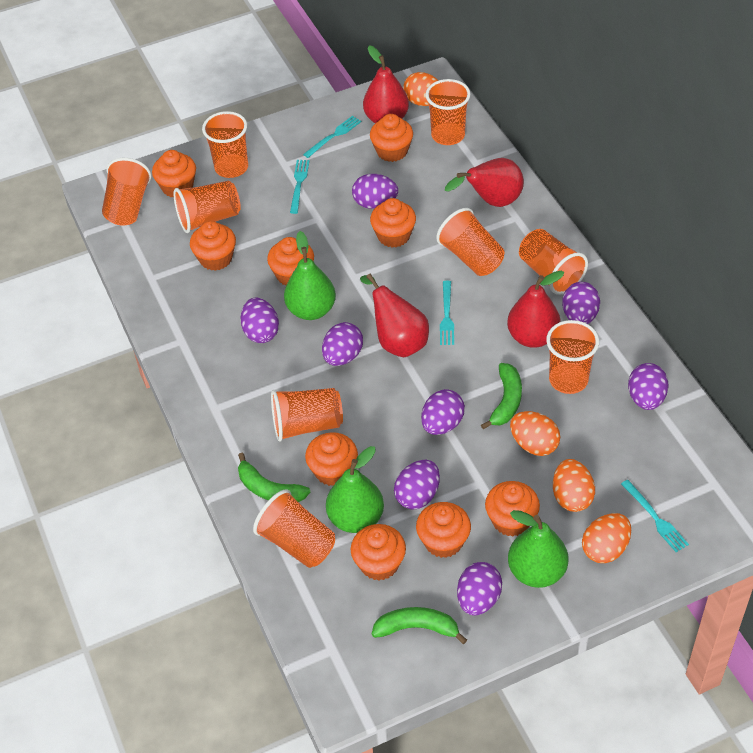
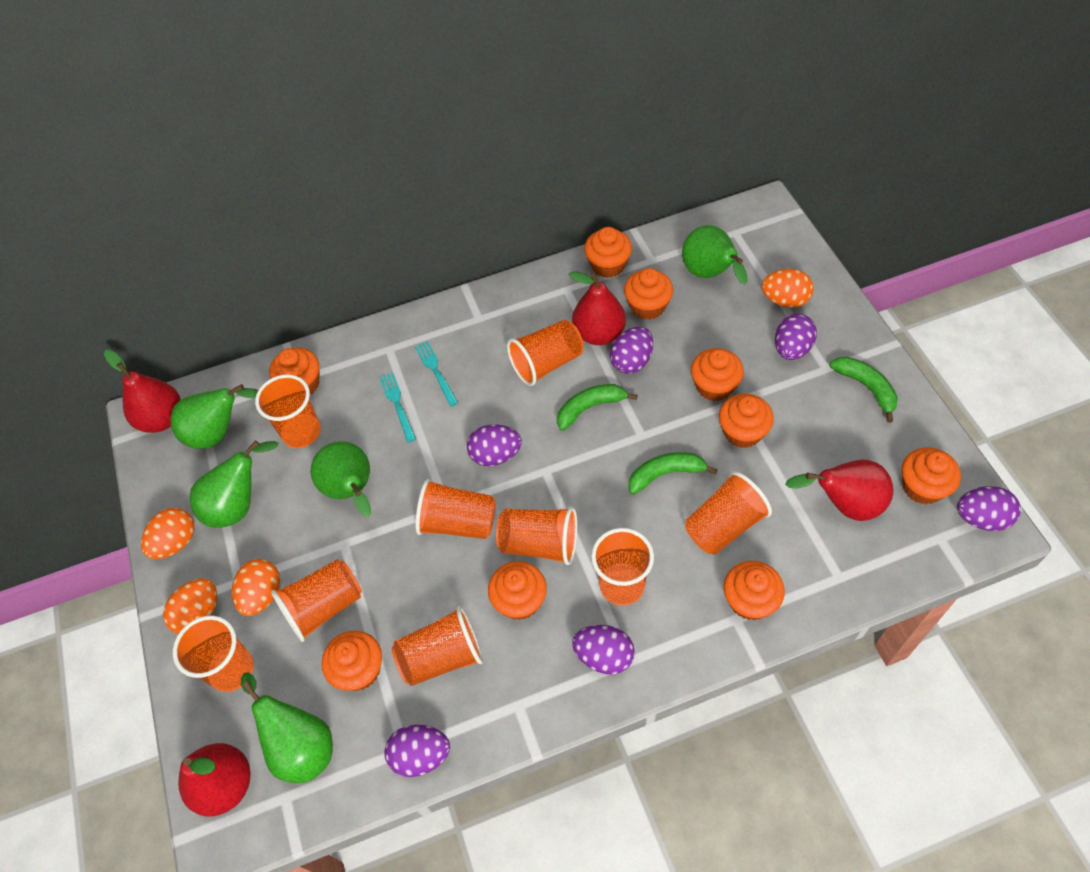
green pear: [284,231,336,320] [326,446,384,533] [508,510,568,588] = 3 -> [171,384,258,449] [190,440,279,528] [241,672,333,783] [311,441,371,517] [682,225,748,284] = 5
purple egg: [241,298,279,343] [322,322,363,366] [352,174,398,209] [394,460,440,509] [421,389,465,435] [457,562,502,616] [562,282,600,324] [628,363,668,410] = 8 -> [384,725,450,777] [467,425,522,466] [572,625,635,675] [610,327,653,374] [775,314,817,360] [957,486,1021,531] = 6
turquoise fork: [290,160,309,214] [303,116,361,158] [440,281,454,345] [621,480,689,552] = 4 -> [379,372,416,443] [415,341,458,407] = 2

